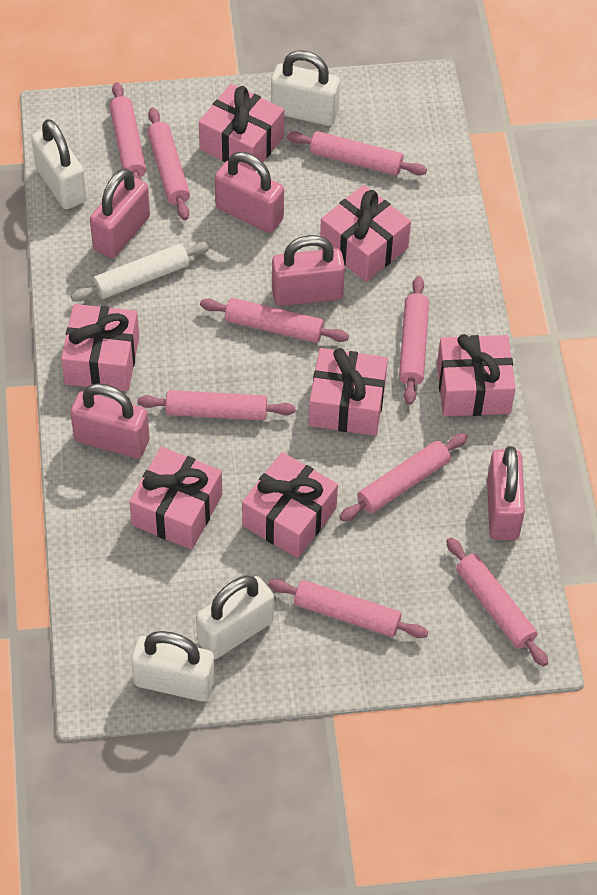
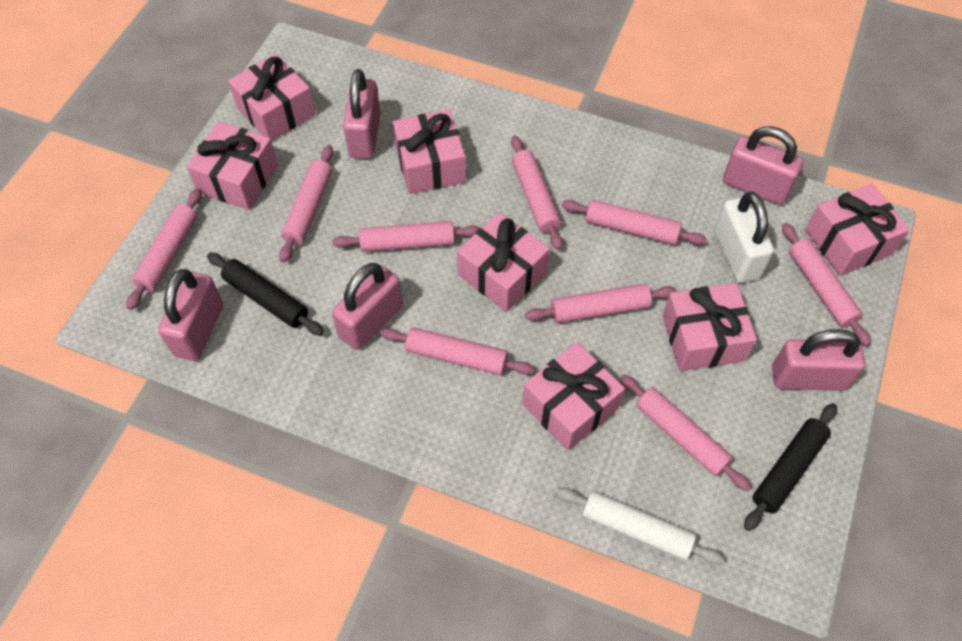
black rolling pin: none = 0 -> [207,252,324,336] [744,403,837,531] = 2
white padlock: [31,119,87,209] [131,631,215,702] [196,575,274,659] [271,50,340,126] = 4 -> [714,191,774,283] = 1

